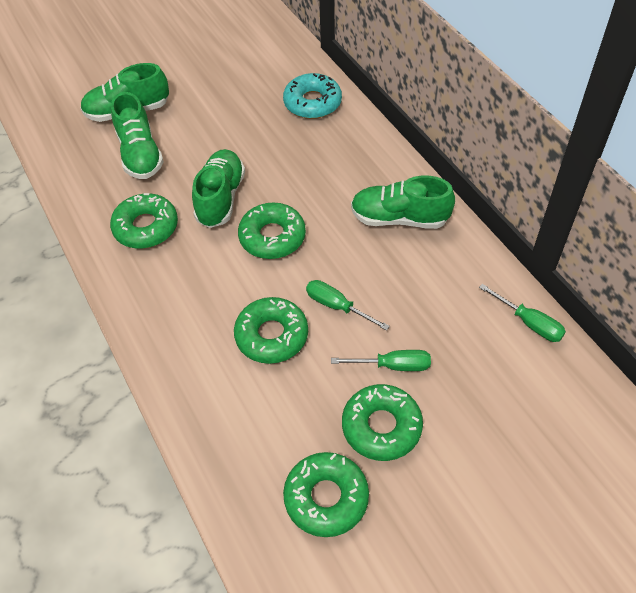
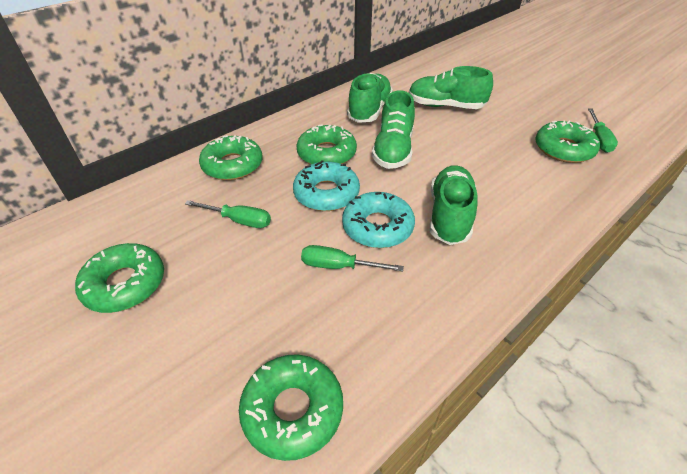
turquoise donut: [283,73,342,119] = 1 -> [293,160,360,211] [342,192,415,248] = 2

